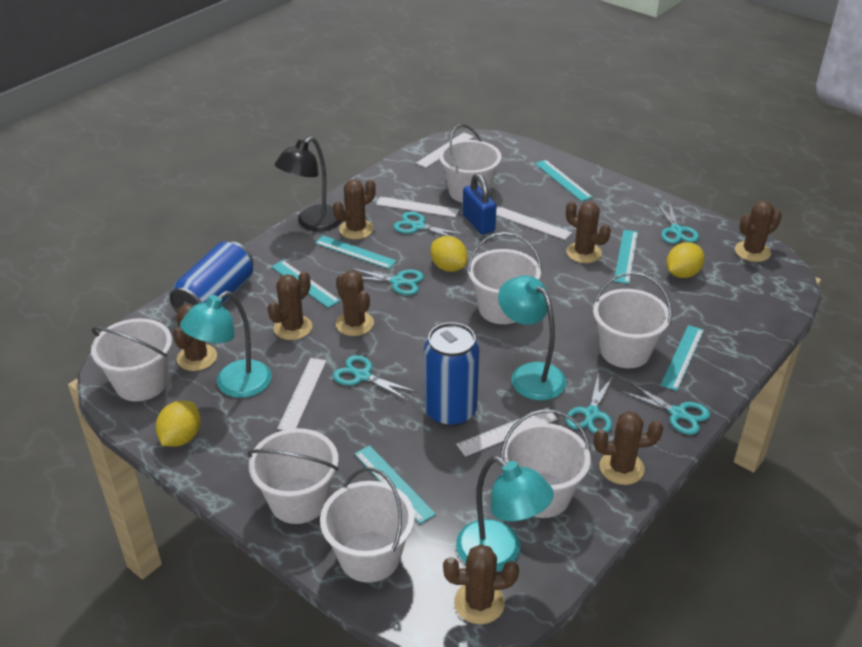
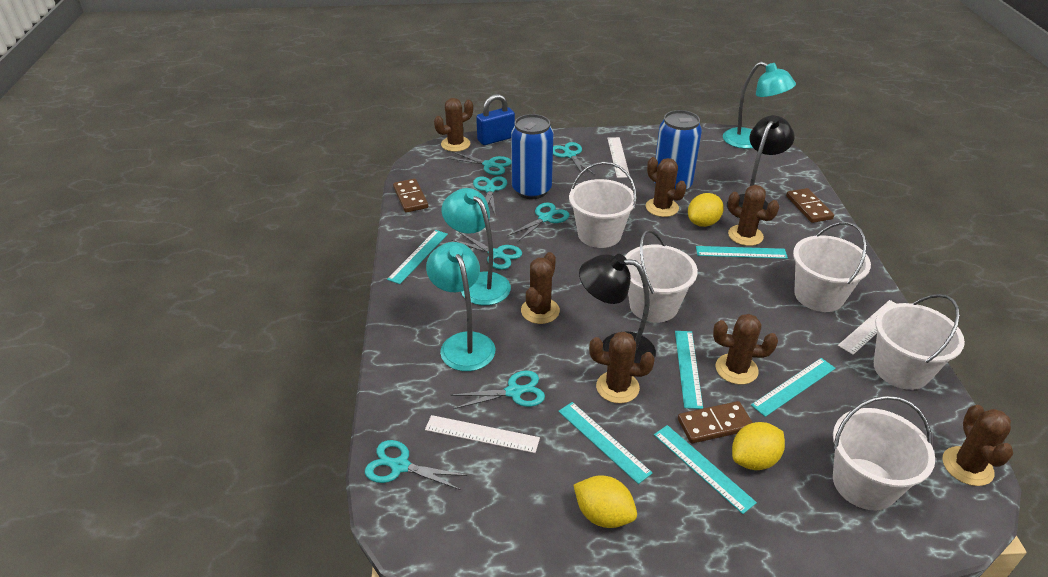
black lamp: [275,136,342,232] = 1 -> [579,254,656,363] [727,115,795,220] = 2
brown cactus: [173,304,217,371] [267,271,312,340] [333,179,376,239] [336,271,374,336] [443,544,519,624] [566,201,611,263] [594,411,663,485] [735,201,782,262] = 8 -> [434,98,473,152] [521,252,560,324] [589,331,655,403] [646,157,686,217] [713,314,778,385] [728,185,779,246] [942,405,1013,486] = 7
brown domino: none = 0 -> [393,179,428,213] [678,401,753,443] [786,188,834,223] = 3
turquoise scissors: [333,355,417,401] [350,268,424,295] [393,211,466,236] [566,372,614,434] [621,382,710,435] [657,201,699,244] = 6 -> [365,440,468,490] [447,152,512,175] [450,370,545,409] [451,232,522,270] [473,176,507,214] [507,203,570,242] [553,142,595,176] = 7
white bucket: [91,318,172,401] [247,428,339,524] [320,468,415,583] [439,124,502,203] [467,232,542,324] [501,409,591,518] [593,272,672,368] = 7 -> [569,162,637,248] [625,230,698,322] [793,222,871,312] [833,395,935,510] [874,294,965,390] = 5
white ruler: [277,358,326,430] [376,197,459,217] [416,132,474,168] [456,408,558,457] [496,206,572,240] = 5 -> [425,415,540,453] [607,137,630,178] [838,300,897,355] = 3

